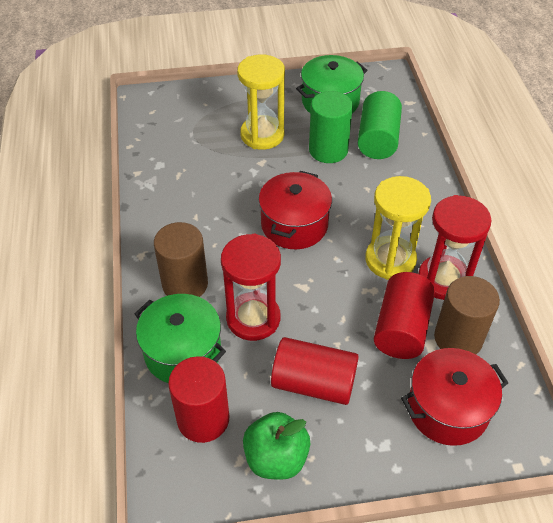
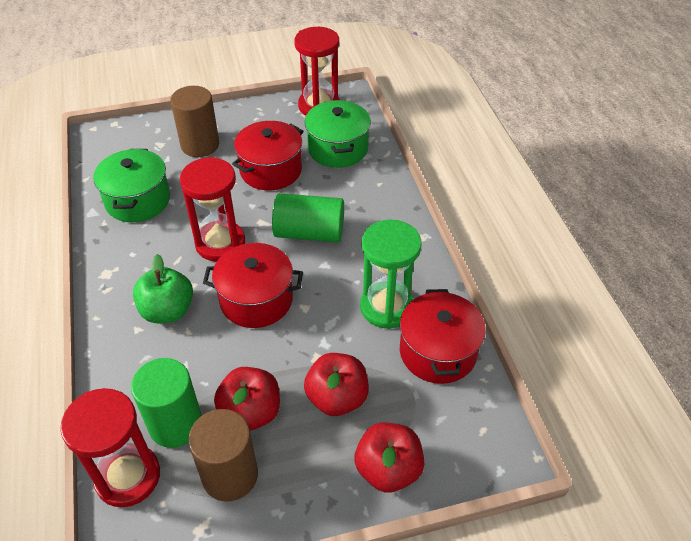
green hourglass: none = 0 -> [360,220,422,329] = 1
red apple: none = 0 -> [214,367,280,431] [304,353,369,416] [354,423,424,493] = 3
red cylinder: [168,356,229,443] [271,337,359,405] [374,272,435,359] = 3 -> none = 0
red hourglass: [221,233,281,341] [418,195,492,300] = 2 -> [60,388,160,507] [180,157,245,262] [294,27,340,116] = 3
red pot: [259,171,332,249] [401,348,508,446] = 2 -> [203,243,303,328] [232,121,304,190] [400,289,486,384] = 3
yellow hourglass: [237,55,285,150] [365,176,431,280] = 2 -> none = 0

